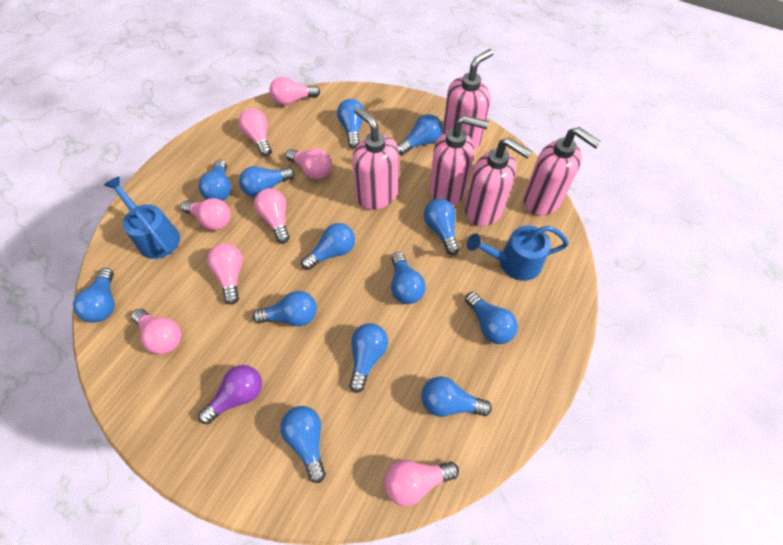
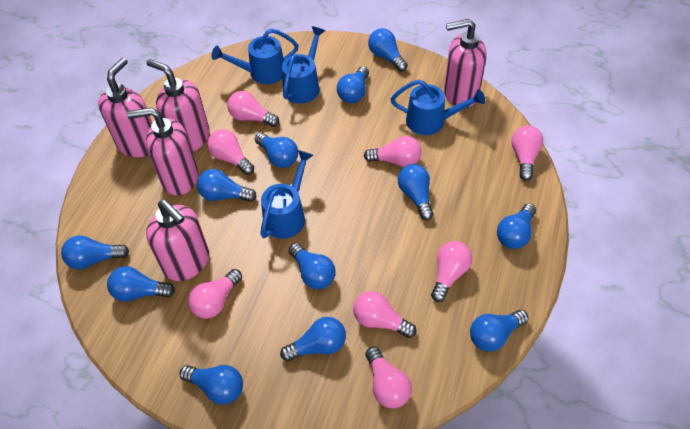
blue light bulb: [73,268,115,323] [198,160,231,201] [239,166,294,197] [253,291,317,326] [280,406,326,483] [301,223,355,270] [337,99,364,148] [349,323,388,393] [391,252,426,304] [397,114,443,155] [421,376,492,417] [424,199,459,255] [465,292,518,344] = 13 -> [61,235,129,269] [107,266,175,302] [179,365,243,405] [197,169,257,202] [255,133,298,168] [280,317,346,361] [289,243,336,289] [337,66,369,103] [368,28,408,72] [398,164,433,220] [470,310,529,351] [497,203,536,249] = 12
blue watering can: [104,176,180,259] [467,225,569,281] = 2 -> [212,29,299,84] [260,150,313,239] [282,26,325,104] [390,80,485,135] = 4
purple light bulb: [198,365,262,424] = 1 -> none = 0

